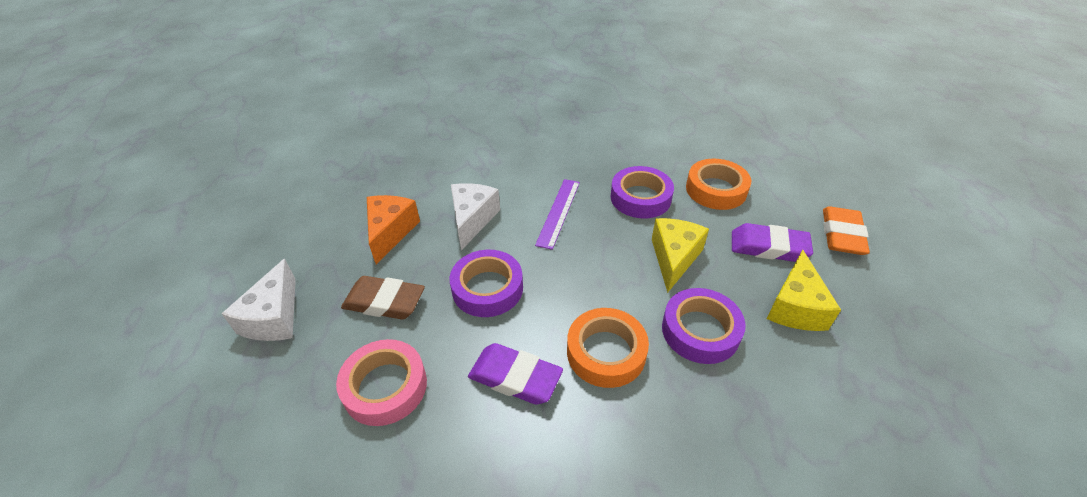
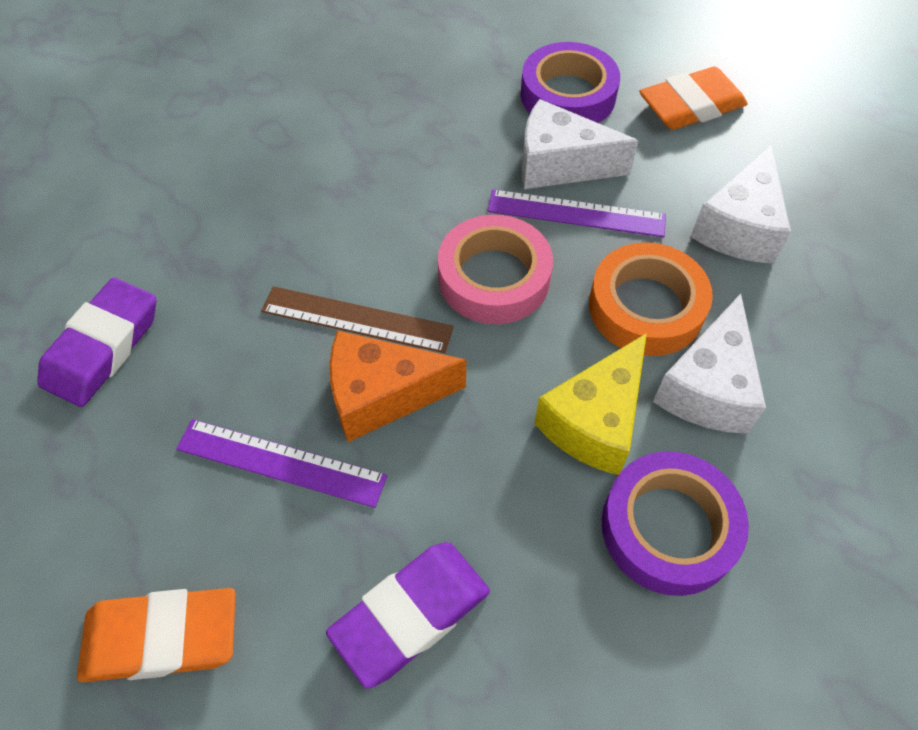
brown eraser: [341,276,425,319] = 1 -> none = 0
brown ruler: none = 0 -> [261,286,454,353] = 1
orange eraser: [823,206,870,255] = 1 -> [77,588,236,682] [639,66,748,130] = 2
orange tape: [567,308,649,388] [686,159,751,210] = 2 -> [589,242,713,356] = 1
purple ruler: [535,179,580,250] = 1 -> [176,419,387,508] [487,189,666,237] = 2
purple tape: [450,250,523,317] [610,166,674,218] [662,288,746,364] = 3 -> [520,42,620,123] [602,451,749,596] = 2
white cheese: [222,259,296,341] [451,183,500,250] = 2 -> [522,99,638,189] [653,294,766,434] [690,145,791,264] = 3
yellow cheese: [652,218,709,293] [767,250,841,331] = 2 -> [534,333,647,475] = 1

